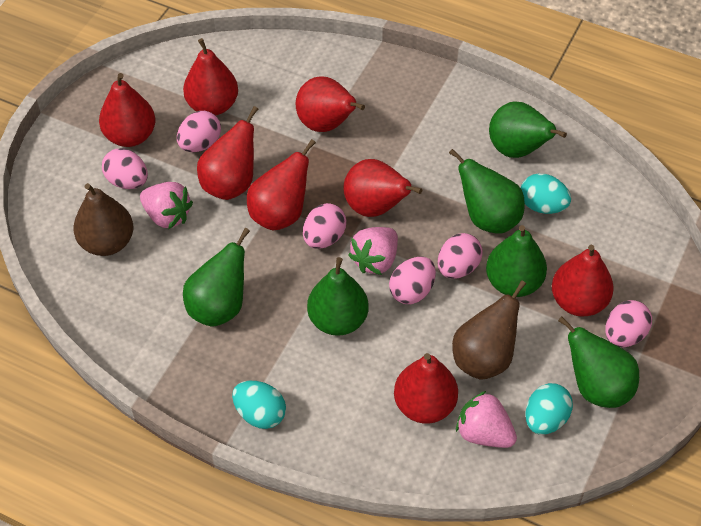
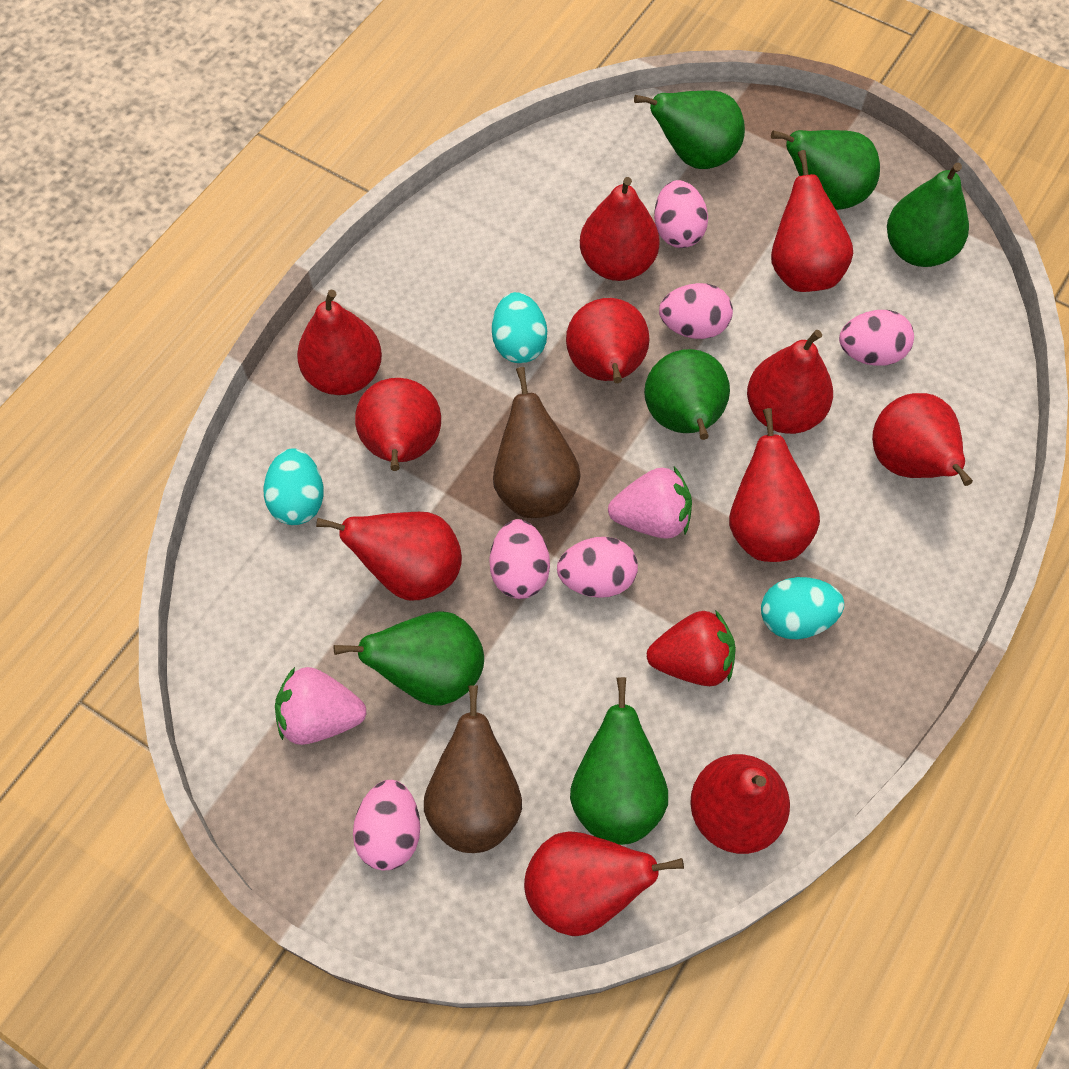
pink strawberry: [140,182,193,229] [348,227,398,275] [456,391,517,448] = 3 -> [275,667,367,745] [608,467,692,539] = 2
red pear: [99,73,155,147] [183,38,238,116] [197,106,258,200] [247,139,316,230] [296,76,365,132] [343,159,422,217] [394,353,458,424] [552,245,614,317] = 8 -> [297,290,382,395] [316,512,462,600] [355,378,441,471] [524,831,684,936] [566,298,650,383] [580,177,660,281] [690,754,790,854] [729,408,820,562] [747,330,833,434] [771,150,853,292] [872,393,973,486] = 11
red strawberry: none = 0 -> [647,610,736,686] = 1

